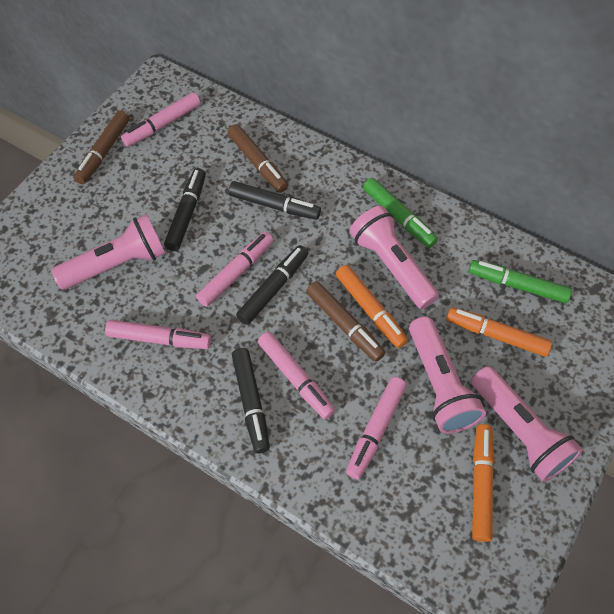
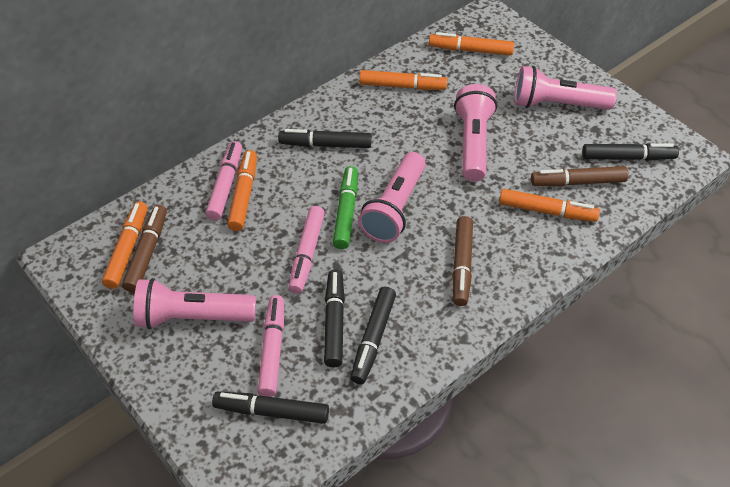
black marker: [164,168,206,251] [228,181,321,220] [232,348,270,454] [236,245,308,325] = 4 -> [212,392,329,424] [278,129,371,148] [324,269,345,368] [350,287,396,384] [582,143,679,161] = 5
green marker: [363,178,438,248] [469,260,572,303] = 2 -> [333,166,358,249] = 1
orange marker: [336,265,408,348] [446,307,552,357] [472,424,494,542] = 3 -> [102,202,148,289] [227,150,257,231] [359,70,448,90] [429,32,514,56] [499,189,600,222] = 5
pink marker: [105,320,211,349] [121,92,201,147] [196,232,273,307] [258,332,335,419] [346,377,407,479] = 5 -> [206,141,242,220] [258,295,284,397] [288,206,325,294] = 3

